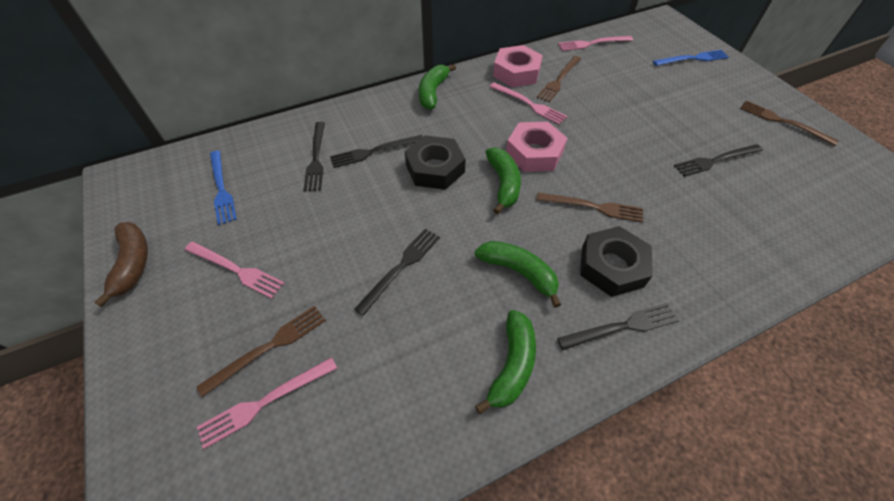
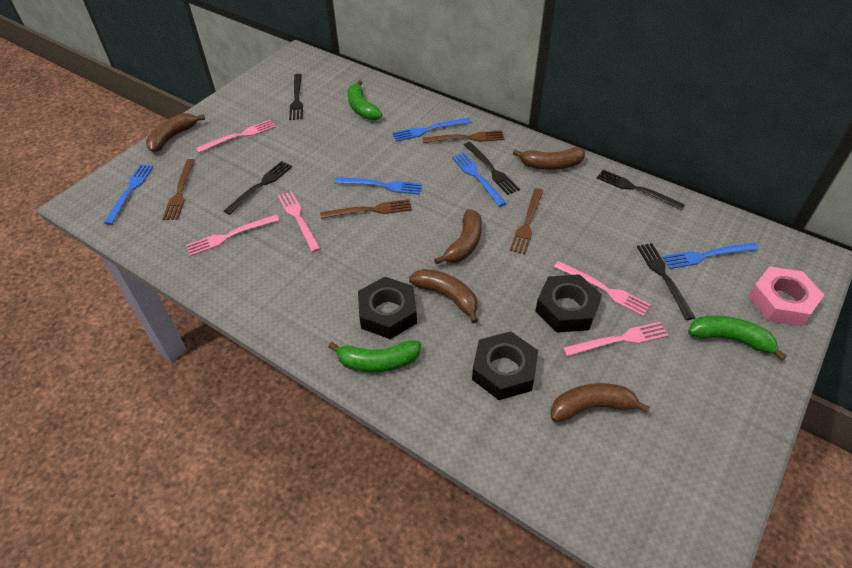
black nut: [405,135,466,190] [580,226,653,297] = 2 -> [358,277,417,339] [472,331,538,400] [535,274,602,333] = 3
blue fork: [210,151,237,225] [653,50,729,66] = 2 -> [104,164,154,225] [335,177,422,195] [392,118,471,142] [452,153,507,207] [662,243,759,269] = 5
brown banana: [94,222,148,307] = 1 -> [146,113,205,152] [409,269,478,323] [434,209,482,264] [513,147,585,170] [551,383,650,422] = 5
green banana: [419,64,456,110] [475,241,561,308] [475,310,536,414] [486,147,521,214] = 4 -> [328,340,421,373] [348,80,382,120] [688,316,787,361] = 3
pink fork: [185,242,284,299] [197,357,337,449] [490,82,567,125] [558,36,633,51] = 4 -> [186,214,280,256] [196,120,276,153] [278,191,321,252] [554,261,651,317] [563,322,668,357] = 5
pink nut: [493,45,543,87] [506,122,567,172] = 2 -> [748,266,824,326] = 1

